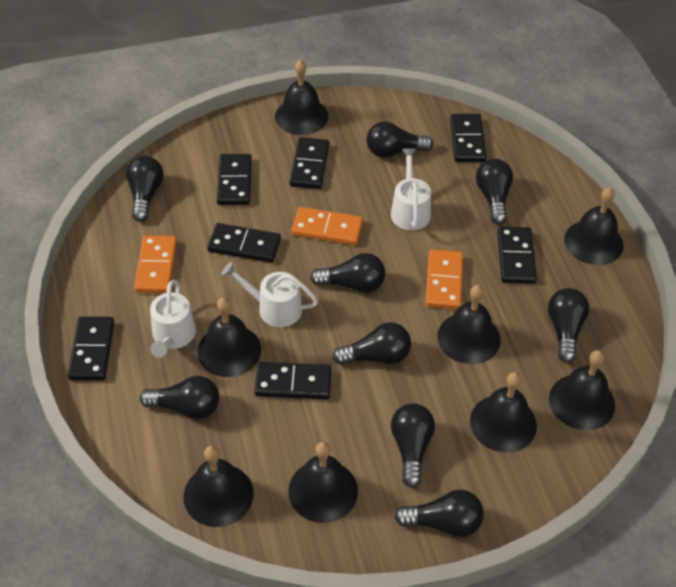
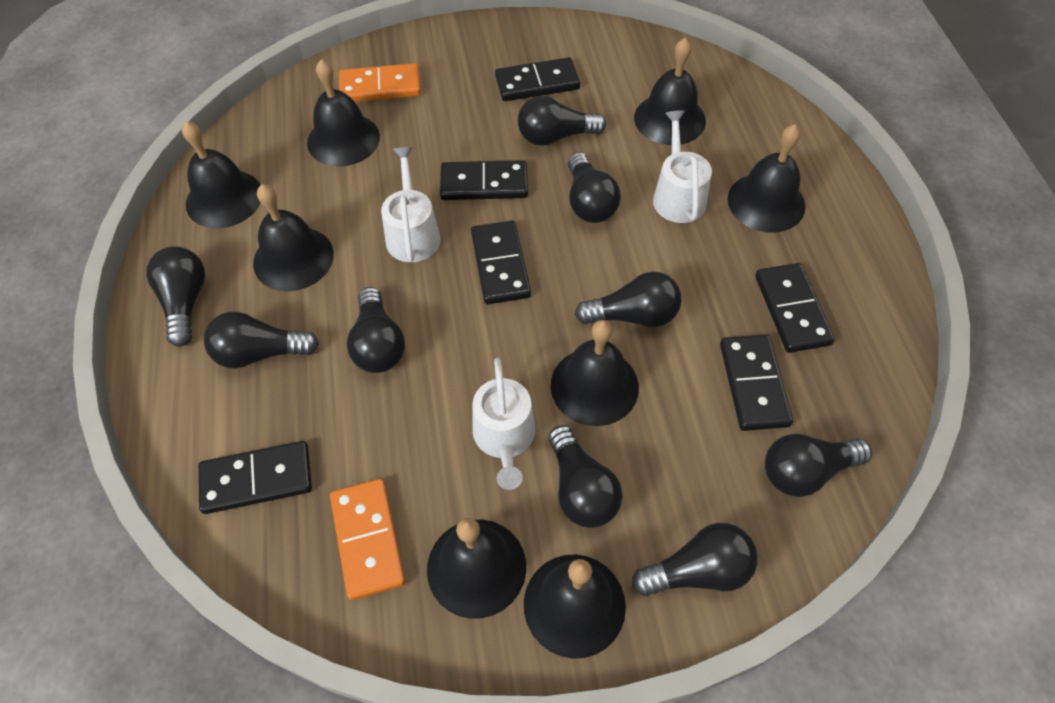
black domino: [68,317,114,381] [207,223,281,263] [217,154,252,205] [254,362,331,400] [289,137,329,189] [450,114,487,162] [497,227,537,284] = 7 -> [198,441,312,514] [440,160,528,200] [471,221,531,304] [495,57,580,101] [720,335,793,431] [755,263,835,353] = 6
orange domino: [134,235,177,293] [291,207,363,245] [425,249,463,310] = 3 -> [330,479,405,600] [339,63,421,102] = 2

